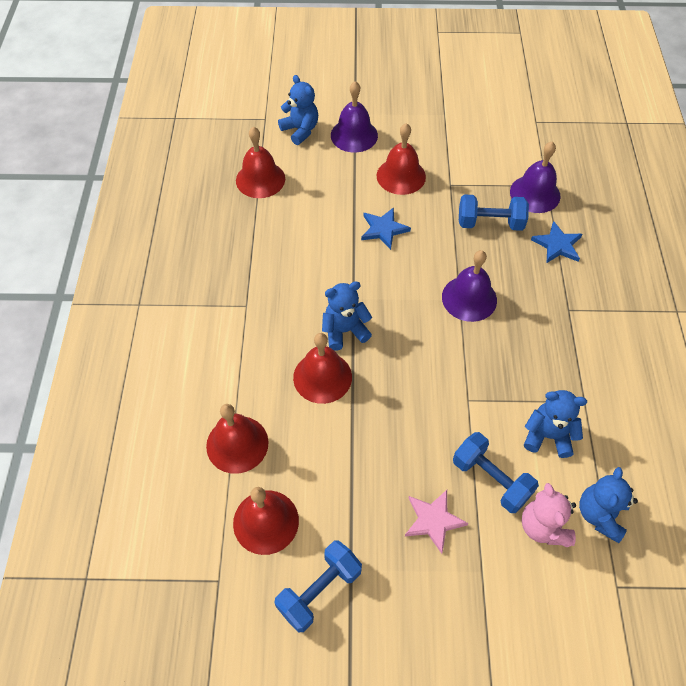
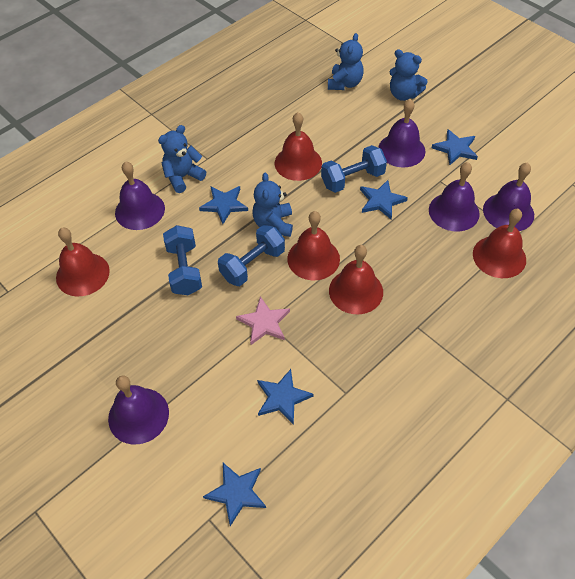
blue star: [361,207,411,250] [531,221,583,263] = 2 -> [199,186,248,224] [203,463,266,526] [257,369,314,425] [360,180,408,219] [432,129,478,165] = 5
pink teddy bear: [522,483,576,547] = 1 -> none = 0
purple bell: [331,81,378,152] [442,250,497,322] [510,142,561,213] = 3 -> [108,375,169,445] [115,161,165,230] [378,99,425,167] [429,162,480,231] [483,162,534,231] = 5

